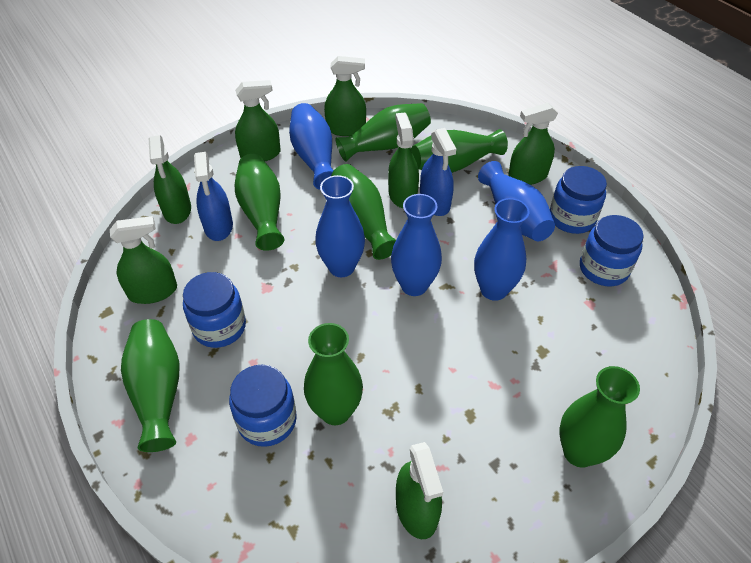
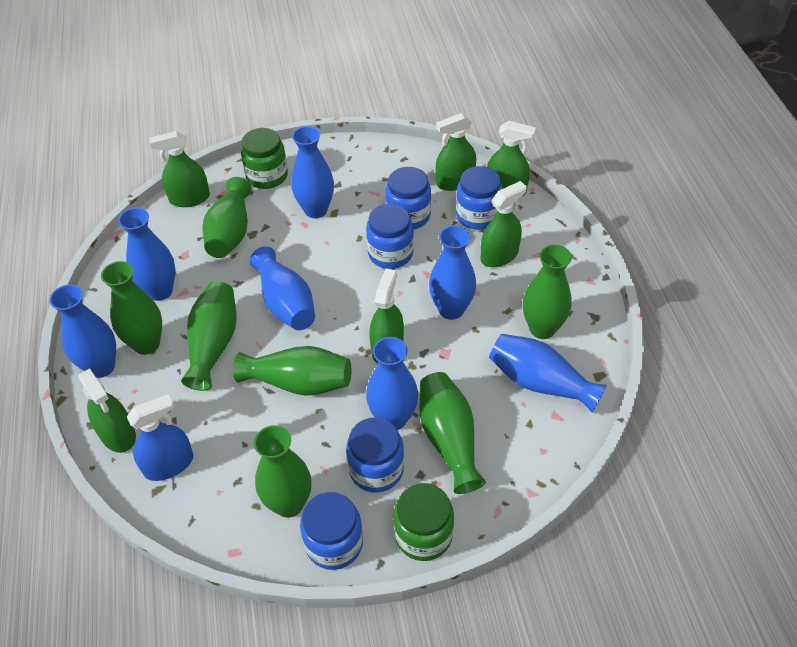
blue jar: [183,272,246,348] [229,365,297,447] [550,166,607,234] [580,215,644,286] = 4 -> [300,492,363,570] [346,417,404,493] [366,204,414,269] [386,167,431,230] [456,166,502,230] = 5
blue spray bottle: [194,152,233,241] [420,128,456,216] = 2 -> [127,394,193,481] = 1
blue vase: [289,103,334,190] [315,175,365,277] [391,194,442,296] [474,198,530,301] [478,161,555,241] = 5 -> [49,284,116,378] [118,207,176,301] [250,246,315,330] [291,126,334,218] [366,337,418,430] [429,225,476,320] [489,334,607,413] = 7
green jar: none = 0 -> [241,128,288,189] [393,483,454,561] = 2
green spray bottle: [110,216,177,304] [149,135,191,224] [235,80,281,161] [324,56,366,136] [388,112,419,209] [396,442,443,539] [508,103,558,185] = 7 -> [78,369,136,453] [149,131,210,207] [369,269,404,363] [436,113,476,191] [480,181,527,267] [487,121,536,196] = 6

